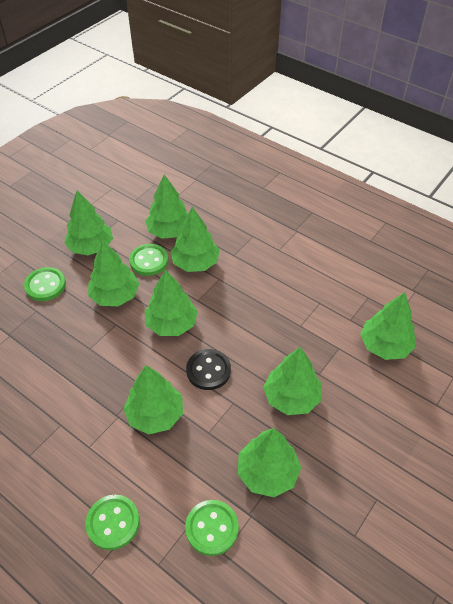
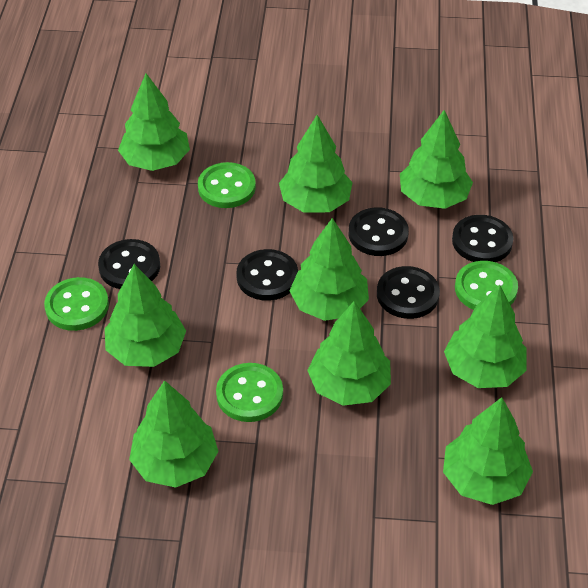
black button: [186,349,231,390] = 1 -> [98,239,160,289] [236,249,298,301] [349,207,409,256] [377,266,440,319] [452,215,513,262] = 5

